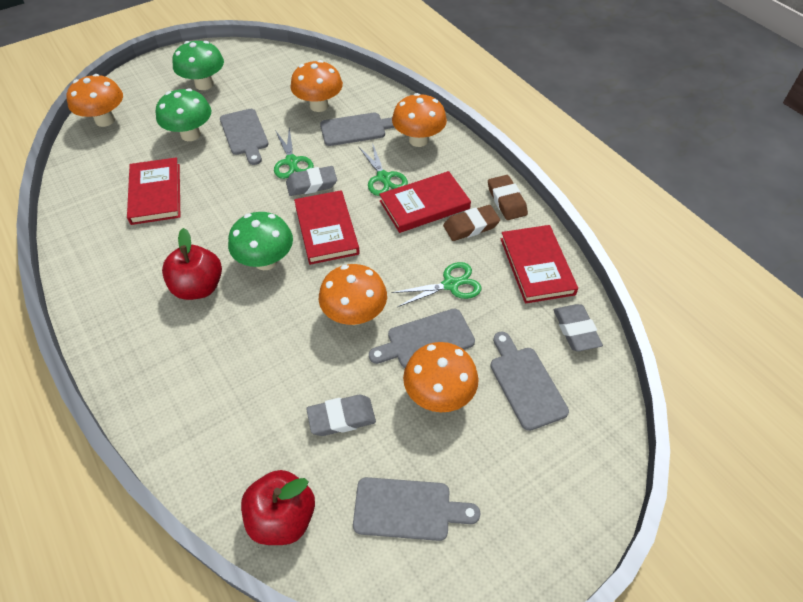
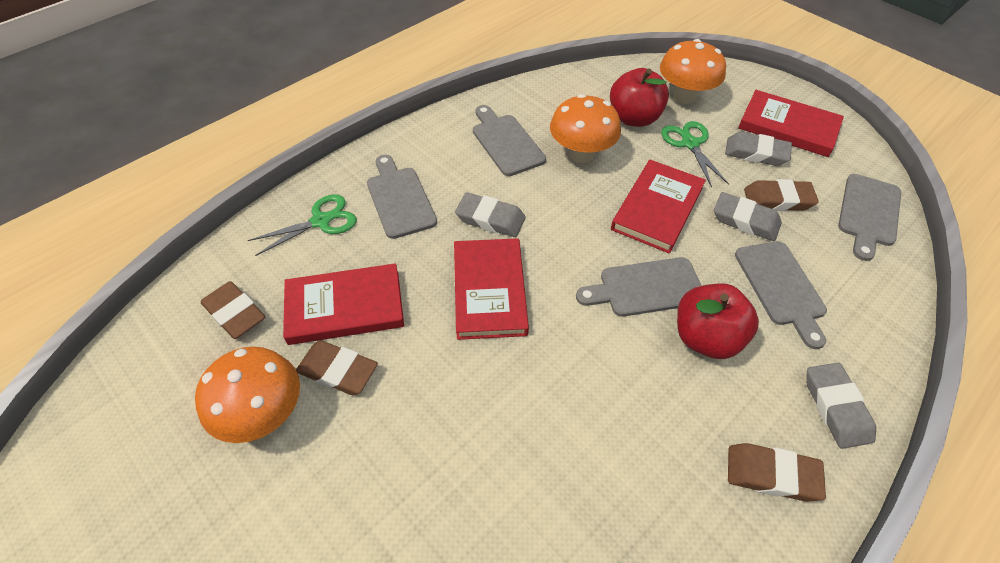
brown eraser: [443,205,500,241] [488,175,528,220] = 2 -> [201,281,265,339] [296,340,378,395] [728,443,826,502] [744,179,819,211] = 4
green mushroom: [156,88,211,141] [172,41,224,90] [228,212,293,270] = 3 -> none = 0
green scissors: [274,128,314,179] [358,143,408,196] [391,262,481,307] = 3 -> [248,194,357,256] [661,121,729,187] = 2
grey eraser: [286,166,337,196] [306,395,376,436] [554,304,603,351] = 3 -> [455,192,526,237] [714,192,782,241] [725,132,792,166] [806,363,876,449] = 4
orange mushroom: [67,74,123,127] [290,60,343,112] [319,264,387,325] [392,93,447,147] [403,342,478,412] = 5 -> [195,347,300,443] [550,94,621,163] [660,39,726,104] = 3

